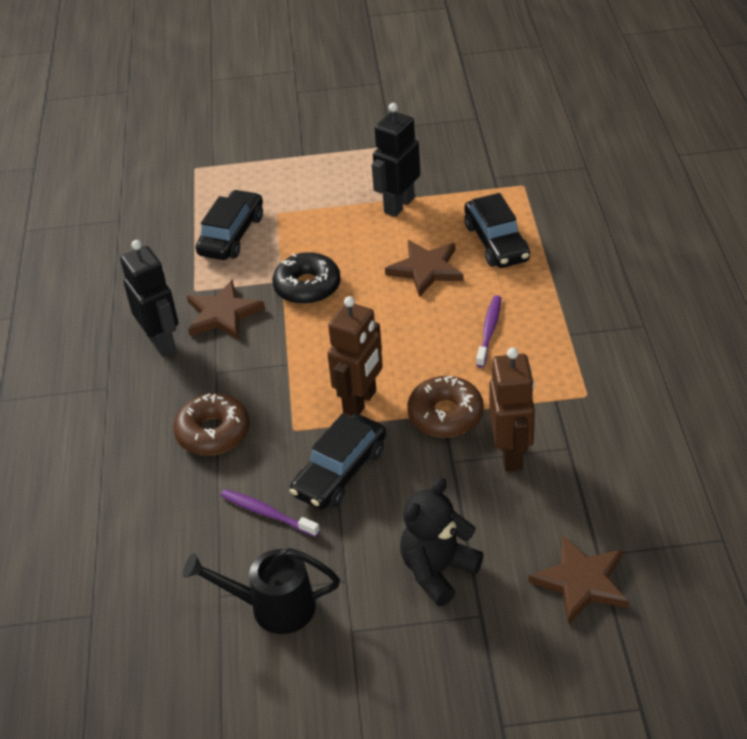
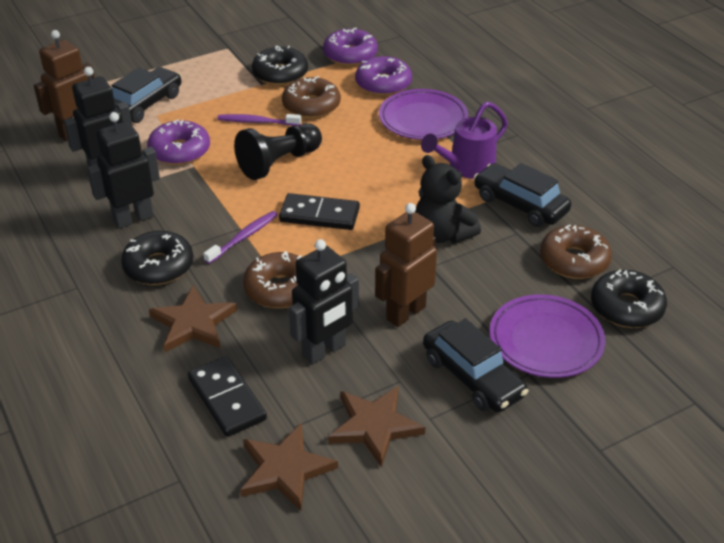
black domino: none = 0 -> [188,356,267,437] [279,193,360,230] = 2
black donut: [273,252,341,305] = 1 -> [121,231,193,285] [252,45,308,85] [591,270,667,328] = 3
black pawn: none = 0 -> [234,123,322,180] = 1
black robot: [120,240,178,357] [372,103,420,217] = 2 -> [64,67,132,167] [87,112,160,229] [289,239,359,365] = 3
black watering can: [183,548,340,634] = 1 -> none = 0
brown donut: [173,393,250,455] [407,376,484,438] = 2 -> [243,251,302,308] [282,76,341,118] [540,225,612,279] = 3
purple donut: none = 0 -> [147,119,210,165] [323,28,378,66] [355,56,412,96] = 3
purple plate: none = 0 -> [379,89,468,140] [490,294,605,378] = 2
purple watering can: none = 0 -> [421,101,508,179] = 1

